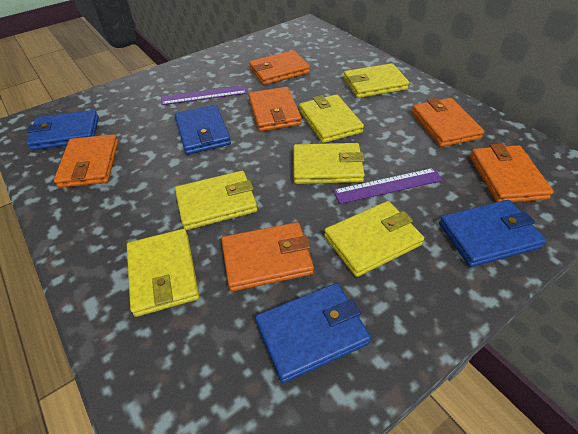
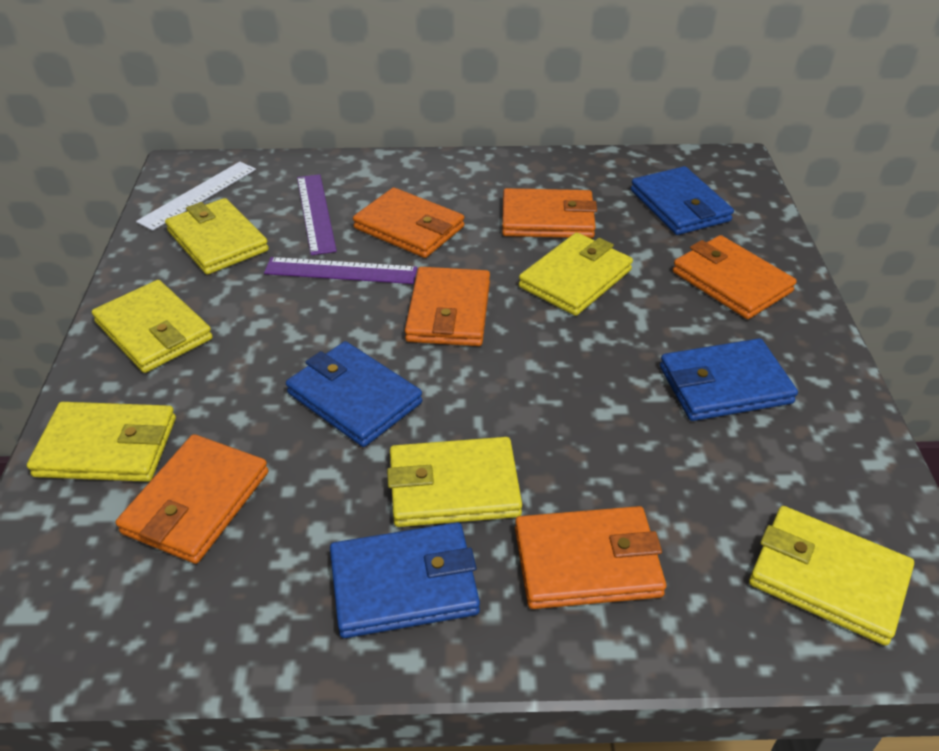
white ruler: none = 0 -> [136,162,256,231] = 1

